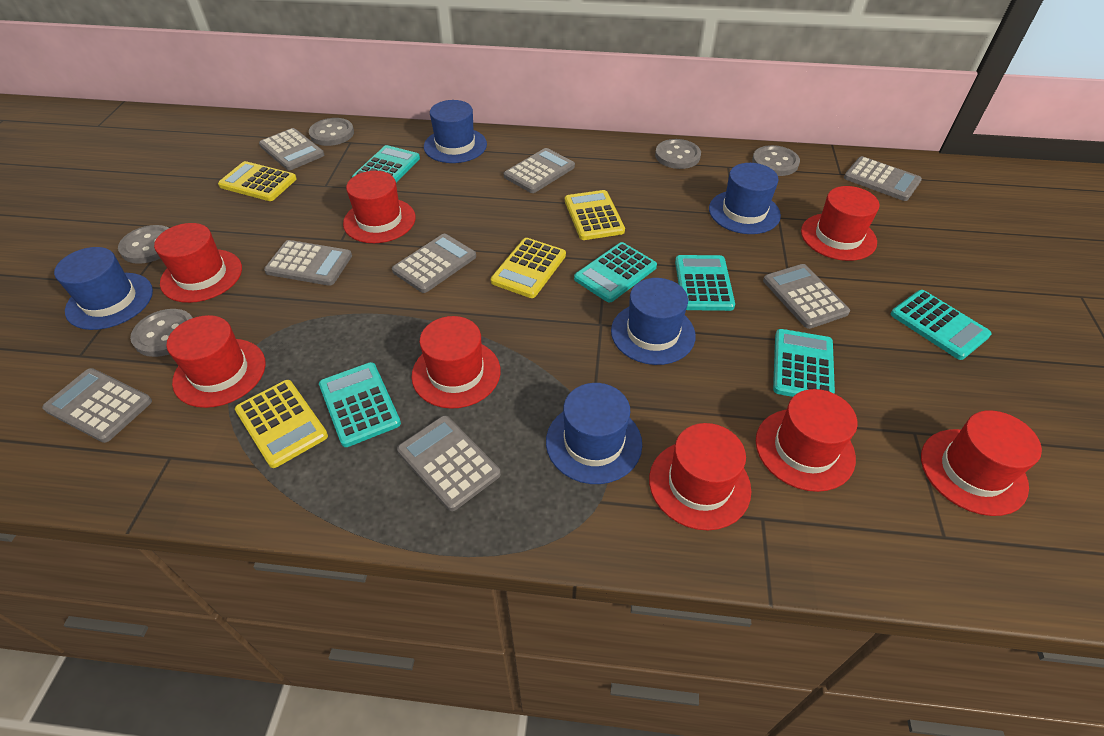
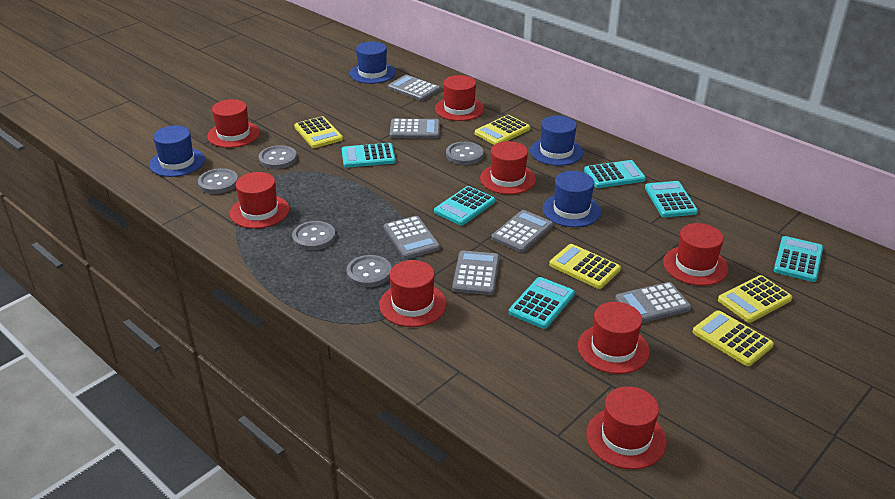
blue hat: [54,247,153,330] [424,100,487,163] [546,383,642,484] [611,278,696,365] [709,163,781,234] = 5 -> [149,125,205,177] [350,41,396,84] [530,115,583,166] [542,171,601,227] = 4
grey calculator: [42,368,152,443] [259,128,324,170] [264,240,352,286] [392,234,476,293] [397,416,501,511] [504,148,575,193] [763,264,850,329] [844,156,922,201] = 8 -> [383,216,440,259] [388,75,440,101] [389,119,440,139] [452,251,499,295] [491,210,553,253] [615,282,691,323] = 6
yellow calculator: [218,161,297,201] [235,380,328,468] [491,238,566,298] [565,190,625,240] = 4 -> [294,116,343,148] [475,115,530,145] [549,244,621,289] [693,310,774,366] [718,275,792,323] = 5

